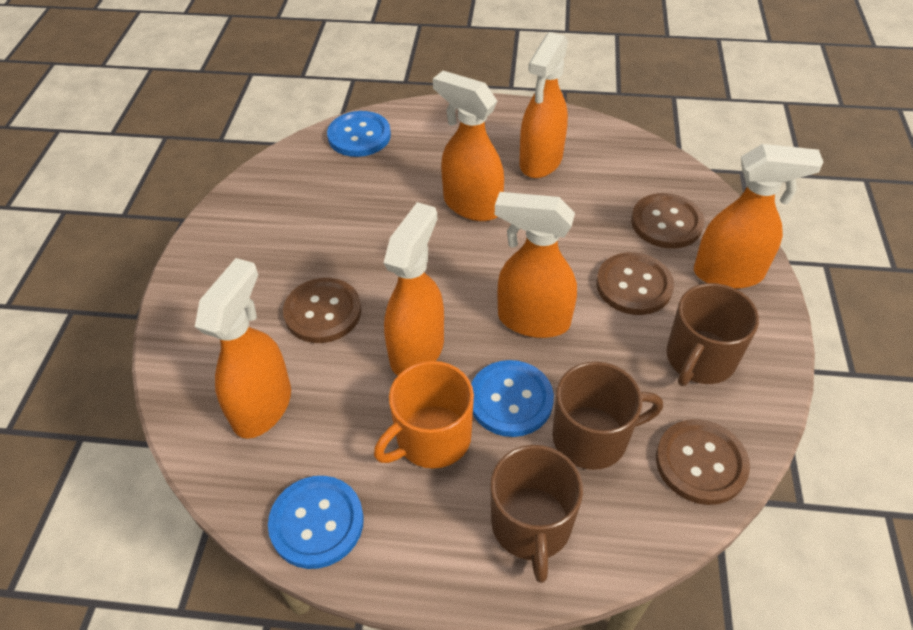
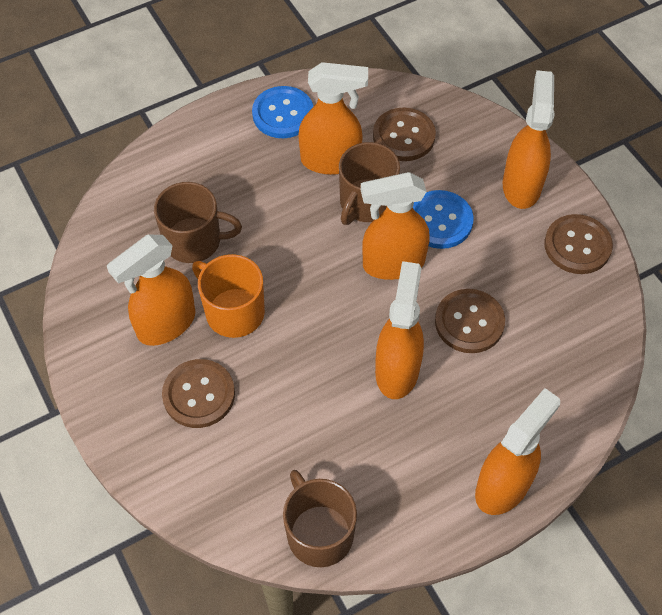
blue button: [268,476,364,569] [327,111,391,157] [471,360,554,437] = 3 -> [252,86,313,138] [413,190,474,249] = 2

